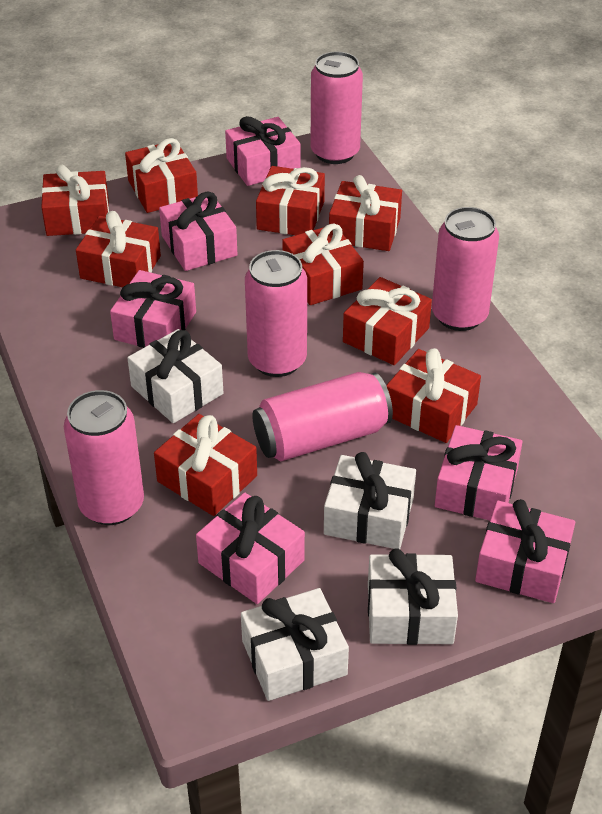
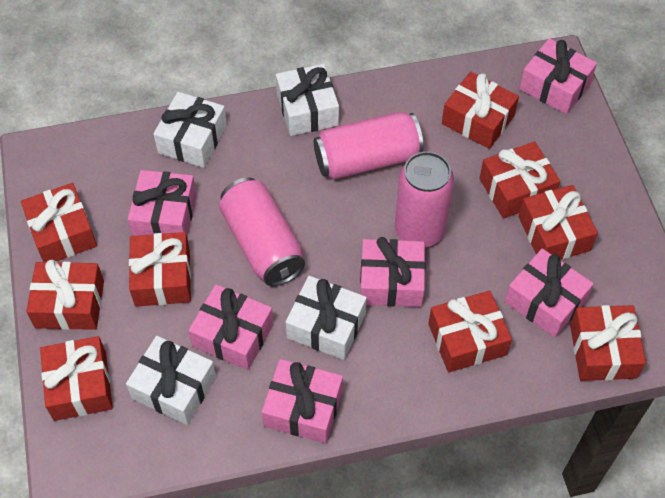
pink can: [64,390,144,525] [245,250,307,377] [252,372,393,461] [311,51,363,164] [432,207,499,331] = 5 -> [219,177,305,286] [314,112,423,180] [395,151,454,247] = 3

